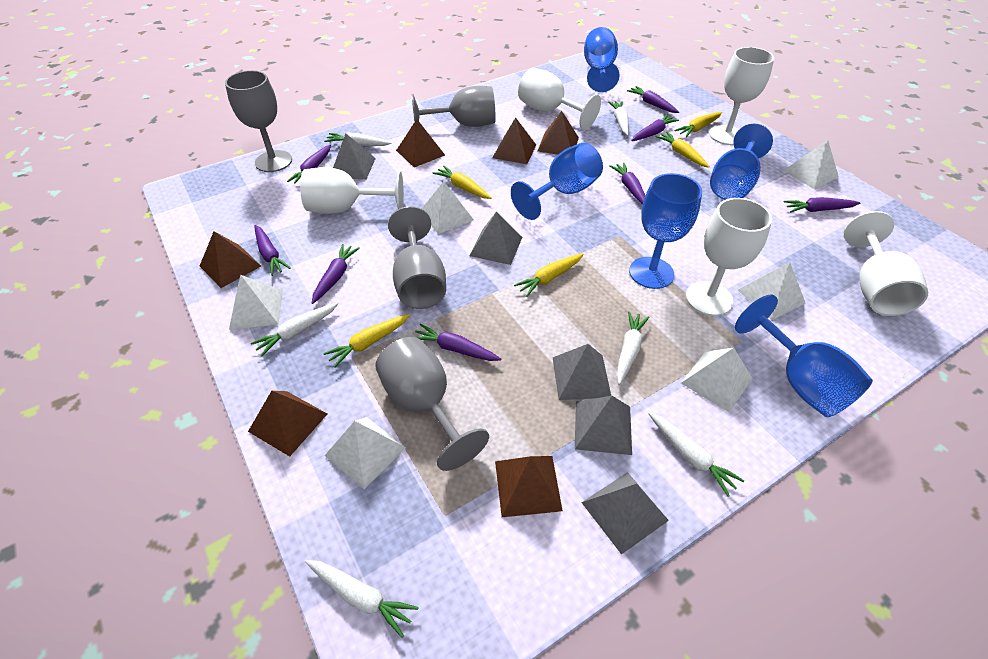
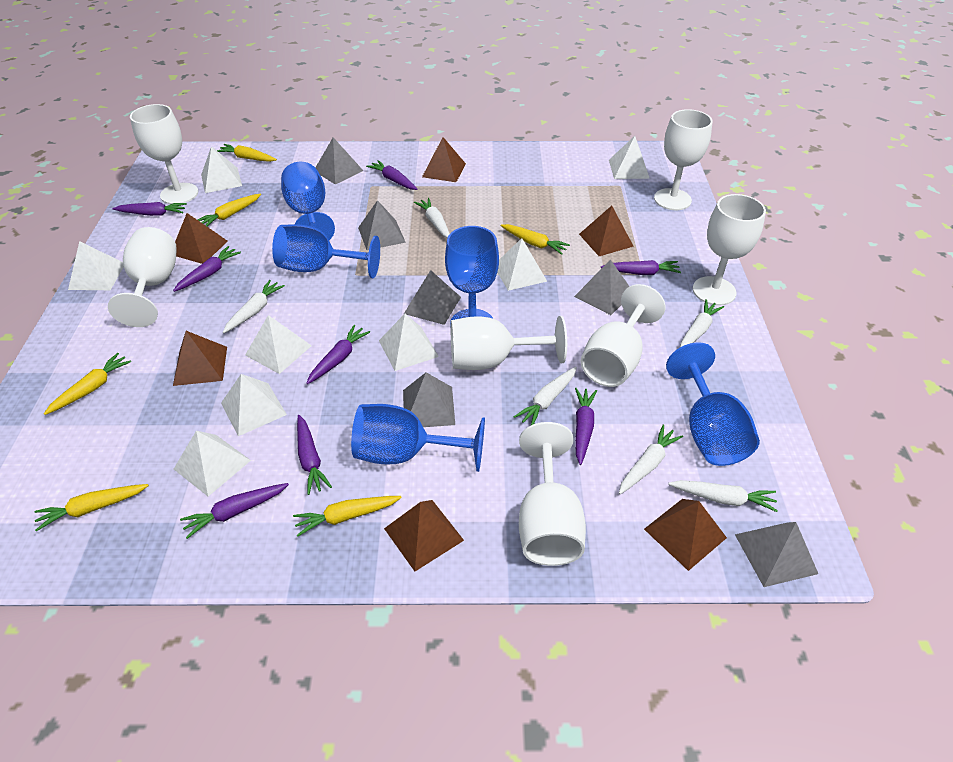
grey goblet: [225,70,292,172] [375,337,489,471] [388,206,446,309] [411,86,496,127] = 4 -> none = 0
grey pyramid: [333,133,376,180] [470,211,522,265] [553,344,611,400] [575,396,632,455] [581,472,669,555] = 5 -> [315,137,363,185] [358,200,406,250] [403,372,455,427] [404,270,461,325] [574,259,630,315] [735,522,818,587] = 6
white goblet: [300,167,404,214] [518,68,601,130] [686,198,772,316] [709,47,774,145] [844,211,928,316] = 5 -> [108,227,177,327] [130,104,198,204] [451,316,567,370] [519,422,586,566] [581,284,665,387] [654,109,712,210] [693,194,766,306] = 7
white pyramid: [229,275,283,330] [325,417,406,489] [422,181,474,234] [681,348,753,412] [738,262,805,320] [783,140,839,189] = 6 -> [68,241,124,290] [174,431,251,496] [201,146,242,193] [221,374,287,436] [245,315,312,374] [379,314,439,371] [497,238,547,291] [609,136,650,179] = 8
yellow carrot: [323,314,410,368] [433,166,492,199] [514,253,584,297] [656,132,710,168] [674,112,722,137] = 5 -> [34,484,149,532] [44,353,131,415] [198,194,261,226] [217,144,277,162] [293,496,402,536] [501,224,570,255] = 6

